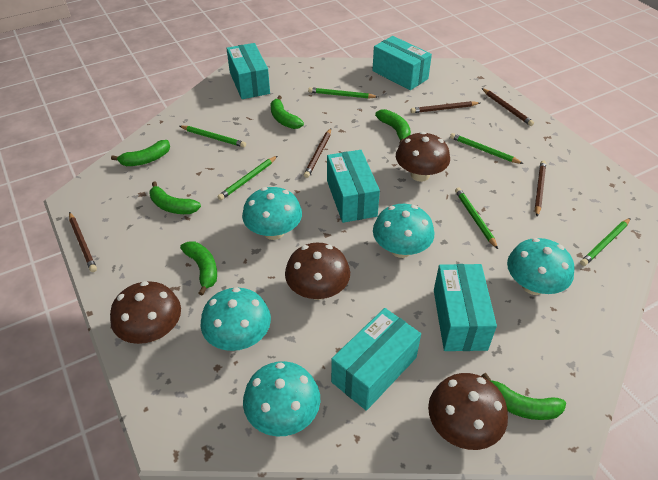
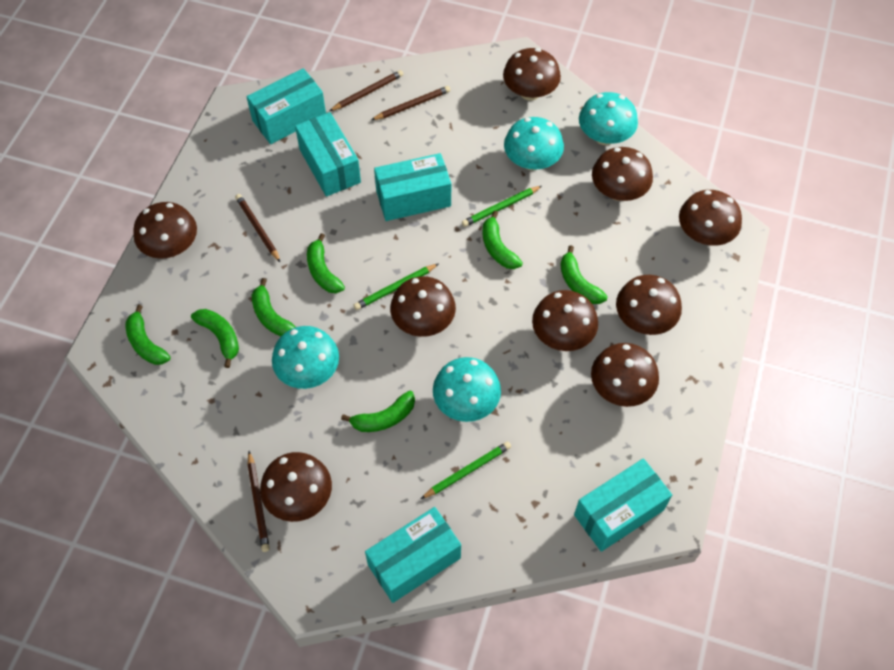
brown mushroom: [110,281,181,344] [285,243,350,300] [396,132,450,182] [428,373,508,450] = 4 -> [133,202,197,259] [260,452,332,522] [390,276,456,337] [503,48,561,101] [532,290,598,351] [591,343,659,407] [592,147,653,201] [616,275,682,335] [679,190,742,246] = 9
brown pencil: [69,212,97,272] [304,128,331,178] [410,101,480,113] [482,88,534,126] [535,161,546,216] = 5 -> [235,194,281,263] [248,451,270,552] [329,70,403,111] [371,86,450,120] = 4
green banana: [111,140,170,166] [150,182,201,214] [180,242,217,296] [270,96,304,129] [375,109,411,144] [482,373,566,420] = 6 -> [126,304,171,365] [191,309,239,368] [252,278,296,336] [307,233,345,293] [341,390,415,432] [482,211,523,269] [560,245,608,304] = 7
green pencil: [180,126,246,147] [218,156,277,200] [308,87,378,99] [450,133,524,164] [455,188,498,249] [580,218,631,266] = 6 -> [354,264,438,310] [421,441,511,499] [462,186,542,227] = 3
turquoise mushroom: [200,287,271,351] [242,187,302,240] [243,361,320,436] [373,204,434,258] [507,238,575,295] = 5 -> [272,326,339,389] [433,357,501,422] [504,117,564,170] [579,92,638,145] = 4

